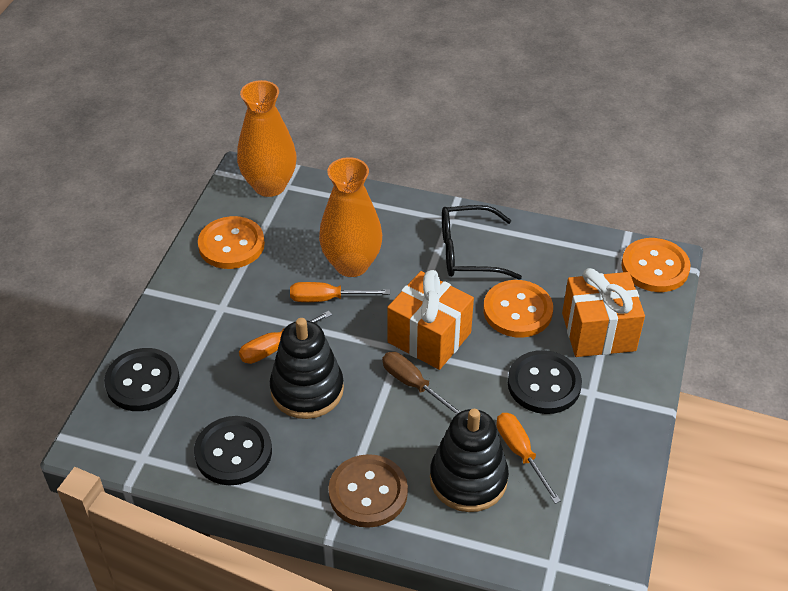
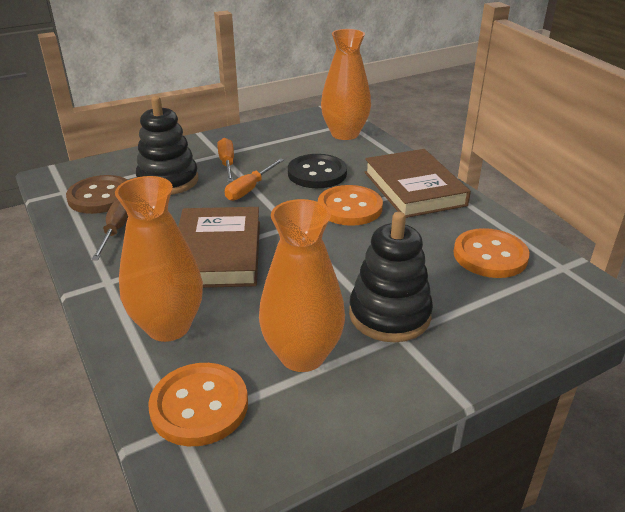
black button: [104,348,180,411] [194,416,272,485] [508,350,582,414] = 3 -> [288,154,347,188] = 1
black glasses: [442,205,522,280] = 1 -> none = 0
brown book: none = 0 -> [178,207,260,288] [364,149,471,218] = 2
orange gift: [387,270,474,370] [562,268,645,357] = 2 -> none = 0
orange screwdriver: [239,311,332,364] [290,282,390,302] [496,413,561,504] = 3 -> [218,138,234,182] [225,158,284,201] = 2
orange vase: [237,80,296,197] [319,157,382,277] = 2 -> [115,176,203,342] [259,199,345,372] [321,29,371,140] = 3

